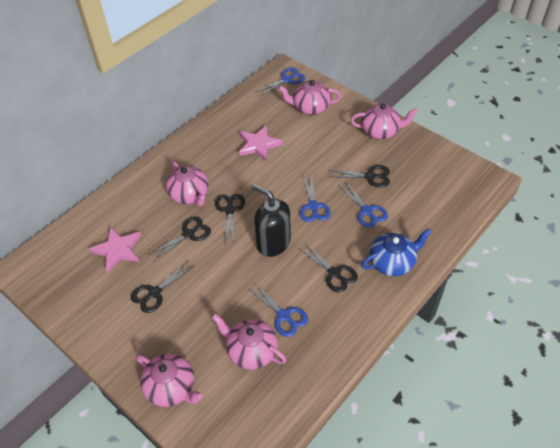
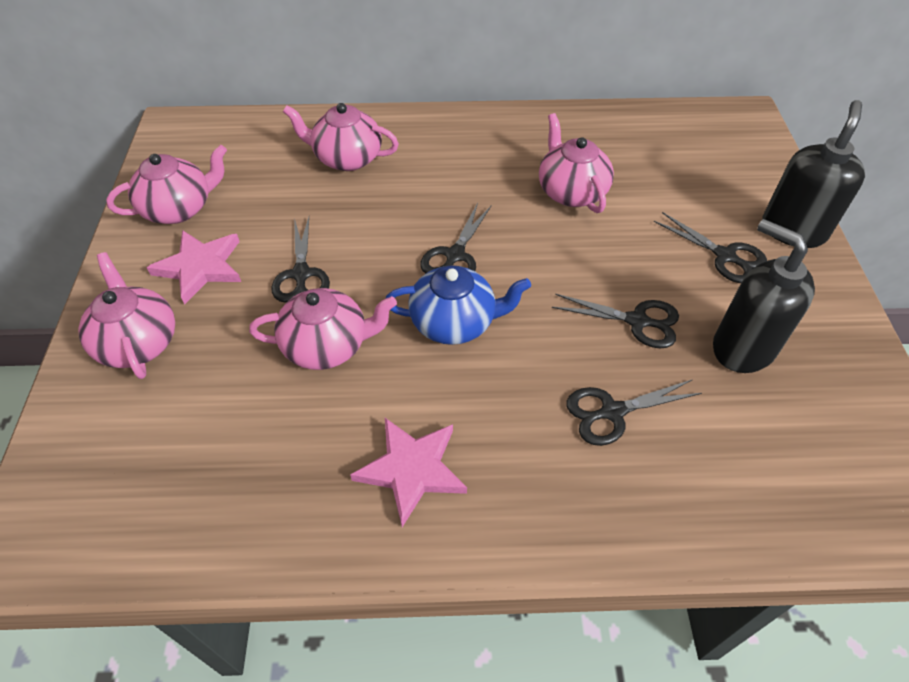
black soap dispenser: [252,184,291,257] = 1 -> [713,219,815,373] [762,100,865,248] = 2
blue scissors: [248,283,308,337] [256,67,305,96] [300,175,331,222] [339,181,388,228] = 4 -> none = 0

